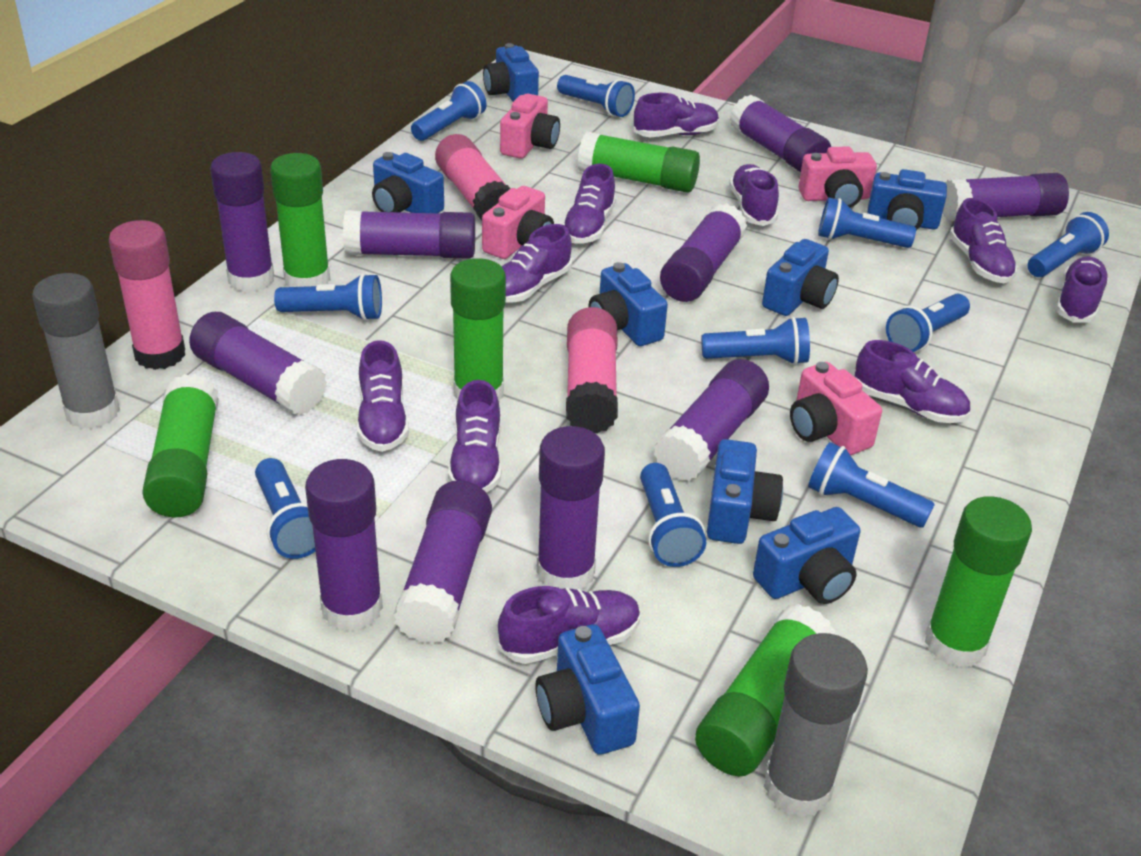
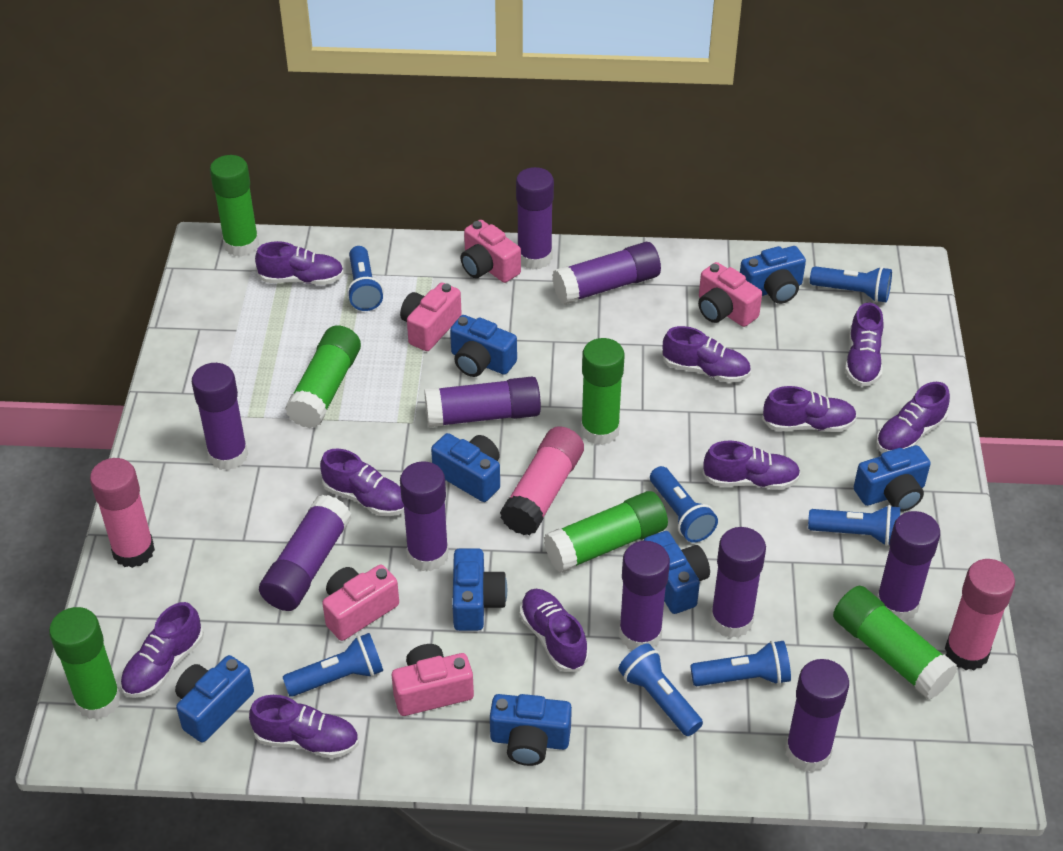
blue flashlight: [255,458,315,559] [274,273,382,321] [411,81,487,141] [557,75,635,117] [640,463,706,567] [701,317,810,365] [808,442,935,527] [818,197,916,248] [886,294,970,352] [1027,212,1109,277] = 10 -> [283,633,383,697] [347,246,384,311] [618,643,703,736] [650,466,718,543] [690,641,791,686] [808,505,900,546] [810,266,892,303] = 7
grey glue stick: [32,273,120,429] [764,633,868,817] = 2 -> none = 0
pink camera: [482,186,554,259] [500,94,560,159] [790,362,882,455] [798,146,877,208] = 4 -> [322,565,399,641] [392,644,474,716] [400,283,462,351] [461,220,521,283] [698,262,762,327] = 5

